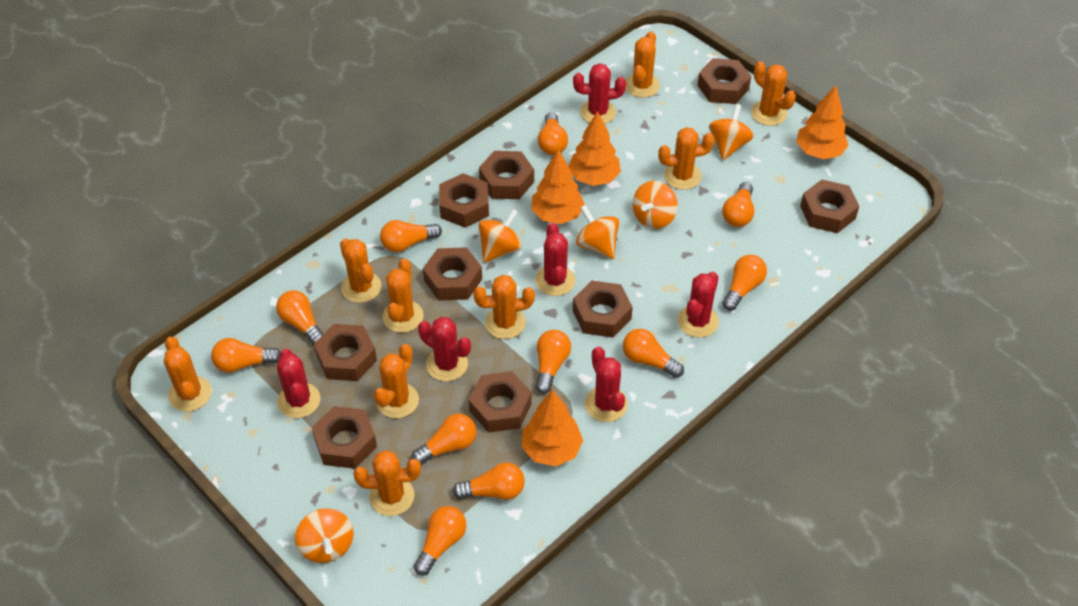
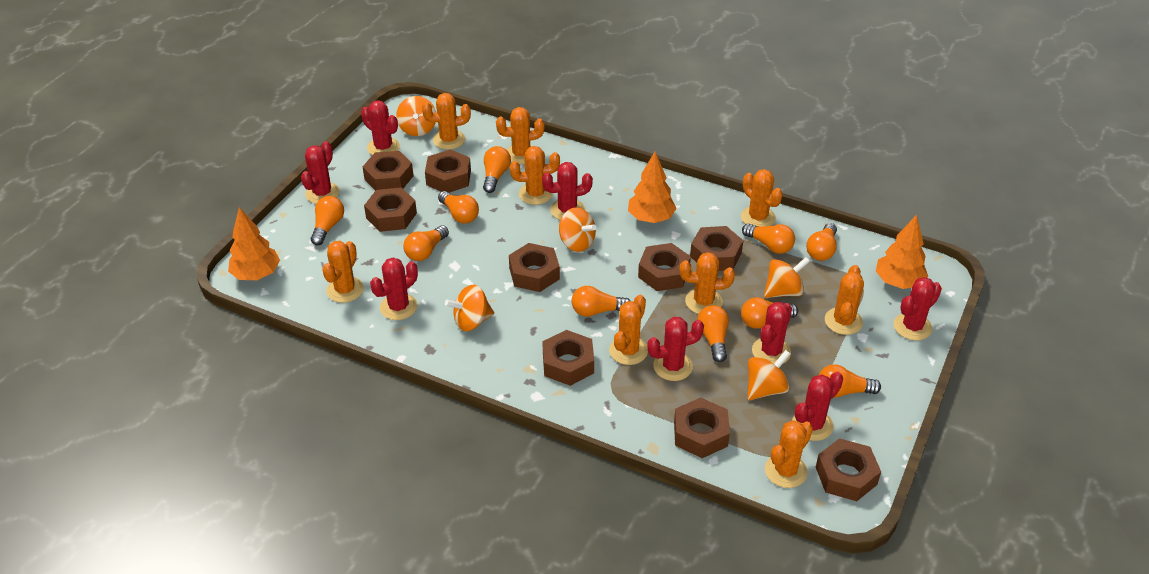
orange light bulb: [211,338,281,373] [276,290,323,345] [380,220,442,252] [412,414,477,465] [414,506,466,576] [452,462,525,500] [535,330,571,394] [538,112,568,155] [623,329,684,378] [722,182,754,227] [722,255,767,311] = 11 -> [311,196,344,245] [403,225,449,261] [438,191,479,224] [483,146,511,193] [571,286,630,317] [697,305,729,362] [741,297,798,329] [742,223,795,254] [806,223,837,261] [819,364,881,398] = 10
orange tree: [522,390,583,466] [531,149,585,224] [569,111,621,186] [796,85,849,159] = 4 -> [228,207,280,280] [628,152,677,223] [876,215,928,289] = 3
red cactus: [277,349,321,418] [418,317,471,381] [535,223,575,296] [573,63,626,124] [585,347,628,422] [678,272,719,338] = 6 -> [301,141,340,204] [361,100,400,155] [370,257,418,320] [542,162,593,220] [647,317,704,381] [752,302,792,364] [792,372,843,441] [894,277,942,340] = 8

